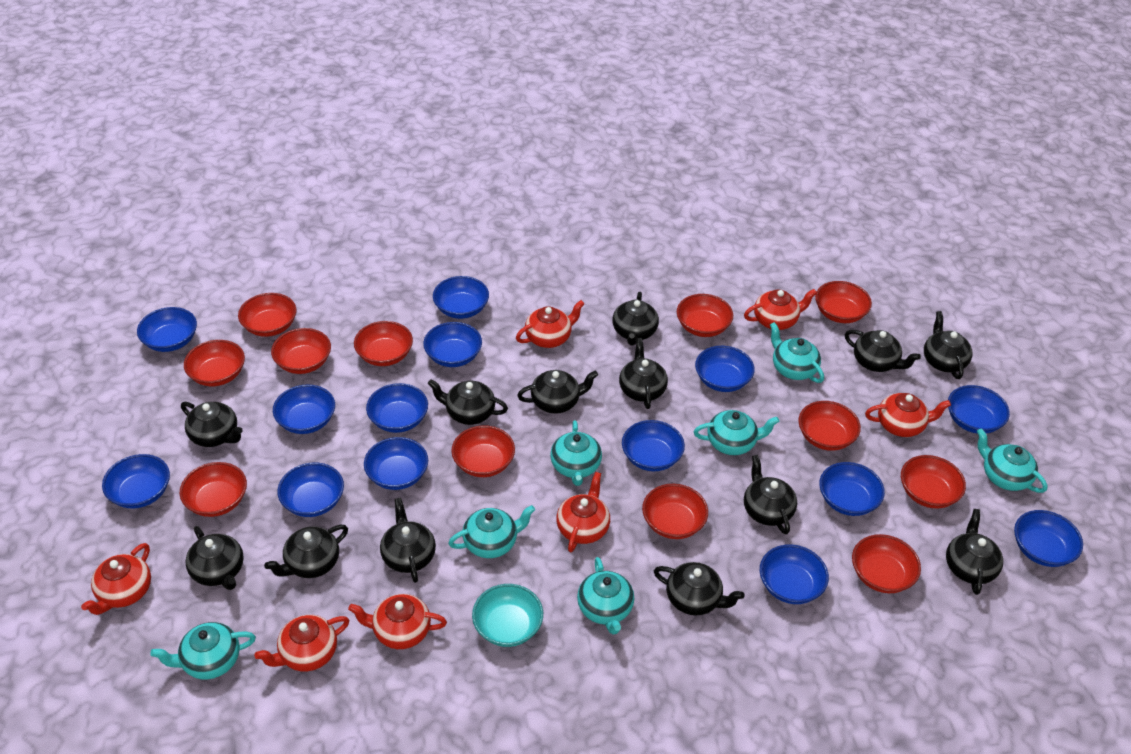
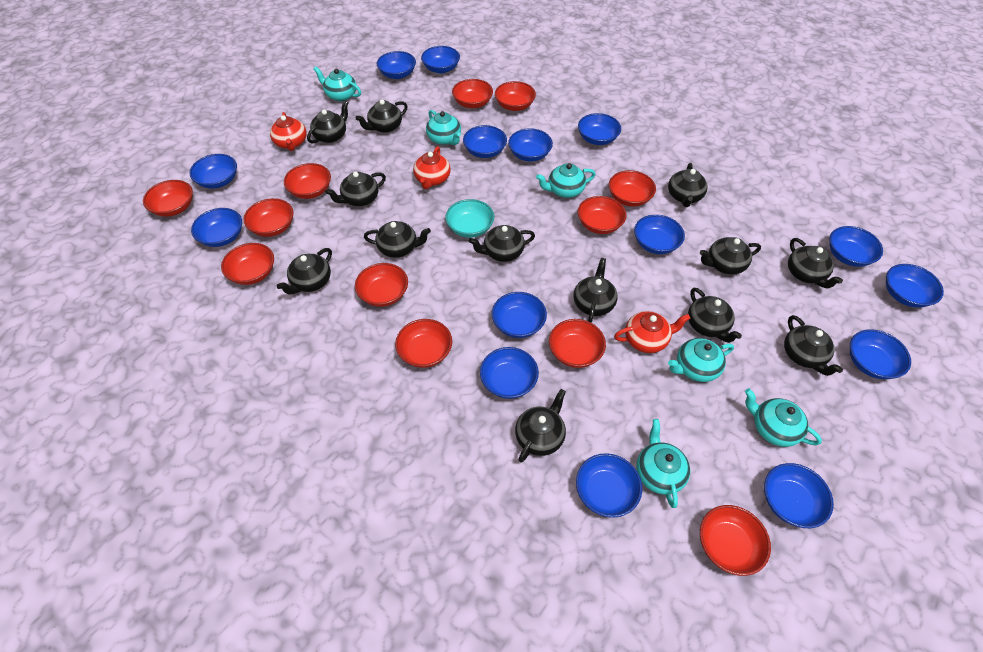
blue bowl: [102,454,170,508] [137,307,197,352] [273,385,335,434] [277,463,344,517] [364,437,428,490] [366,383,428,433] [423,322,482,367] [433,276,489,319] [622,420,685,471] [695,346,755,392] [760,544,829,604] [819,462,885,516] [948,385,1010,434] [1014,510,1083,567] = 14 -> [189,154,237,189] [191,208,242,247] [377,51,416,79] [421,46,460,73] [463,125,507,158] [480,347,539,399] [492,292,547,338] [508,128,553,161] [576,453,642,518] [578,113,621,145] [634,215,685,254] [764,463,834,528] [829,226,883,267] [850,329,911,379] [886,264,944,308] = 15
red teapot: [81,543,151,615] [255,615,349,671] [348,594,447,649] [516,300,585,348] [556,472,610,552] [744,289,817,330] [865,393,951,437] = 7 -> [270,112,307,151] [413,146,451,189] [614,311,691,353] = 3
turquoise teapot: [150,622,256,680] [448,505,535,558] [550,420,602,486] [577,557,634,634] [694,410,779,455] [770,322,824,383] [977,428,1047,493] = 7 -> [313,66,361,101] [426,110,461,145] [536,163,596,198] [636,419,690,508] [668,338,734,382] [745,388,822,447] = 6

